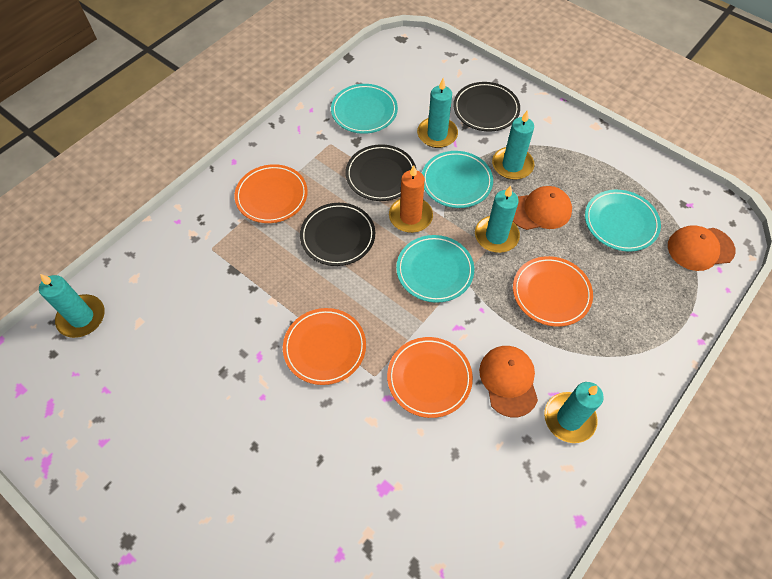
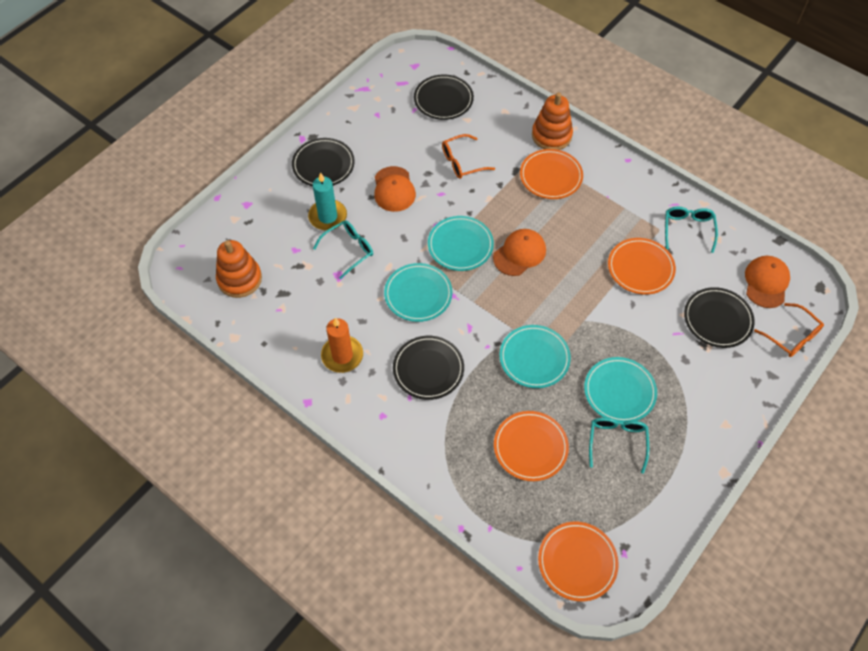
black plate: [300,203,375,266] [345,144,416,201] [453,82,520,132] = 3 -> [292,138,355,186] [393,336,464,400] [414,74,474,120] [684,287,755,348] = 4
orange glasses: none = 0 -> [442,134,495,179] [754,303,824,357] = 2
orange stacking toy: none = 0 -> [216,240,262,298] [532,92,573,150] = 2
turquoise candle: [39,274,105,338] [417,78,458,148] [475,185,520,253] [492,110,534,180] [544,382,604,443] = 5 -> [308,172,347,230] = 1
turquoise glasses: none = 0 -> [313,220,373,279] [589,418,649,474] [665,207,718,253] = 3

